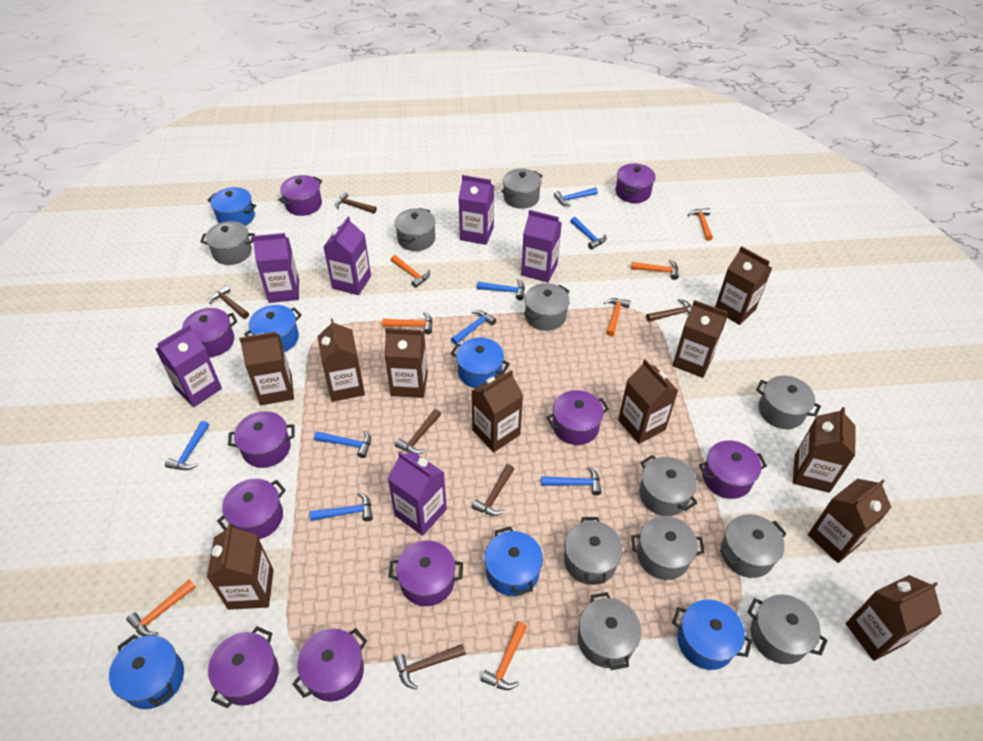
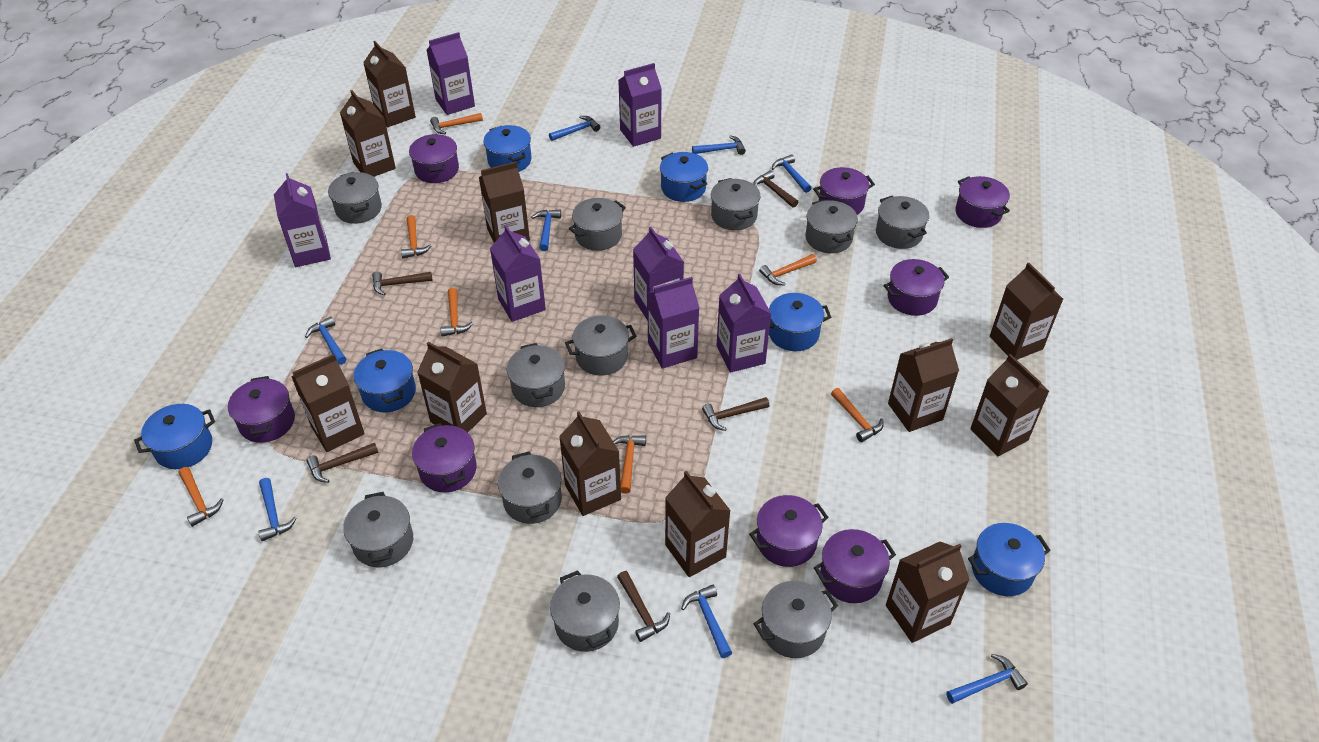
brown hammer: [209,285,249,319] [335,191,377,214] [394,644,466,689] [395,409,441,454] [472,464,514,516] [646,299,692,322] = 6 -> [306,443,378,483] [372,271,433,296] [617,571,670,642] [702,397,769,431] [753,170,798,208] = 5
purple carton: [156,325,222,407] [252,233,299,303] [323,217,371,295] [388,452,447,536] [459,175,494,245] [521,210,562,283] = 6 -> [274,173,331,267] [427,32,475,115] [490,225,546,322] [618,63,662,147] [633,227,684,321] [647,277,699,369] [717,274,771,373] = 7
purple pot: [182,308,237,357] [208,626,279,708] [217,479,286,539] [228,411,294,468] [279,175,322,216] [292,628,367,702] [389,540,463,606] [546,390,609,445] [616,163,656,203] [699,440,767,499] = 10 -> [228,376,295,443] [409,134,459,183] [412,423,477,492] [749,495,829,567] [813,167,875,215] [814,529,896,603] [884,259,949,316] [956,176,1010,228] = 8

